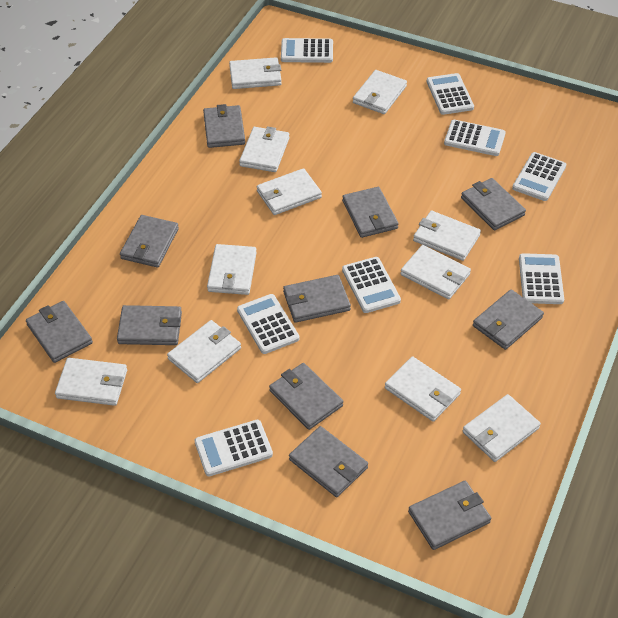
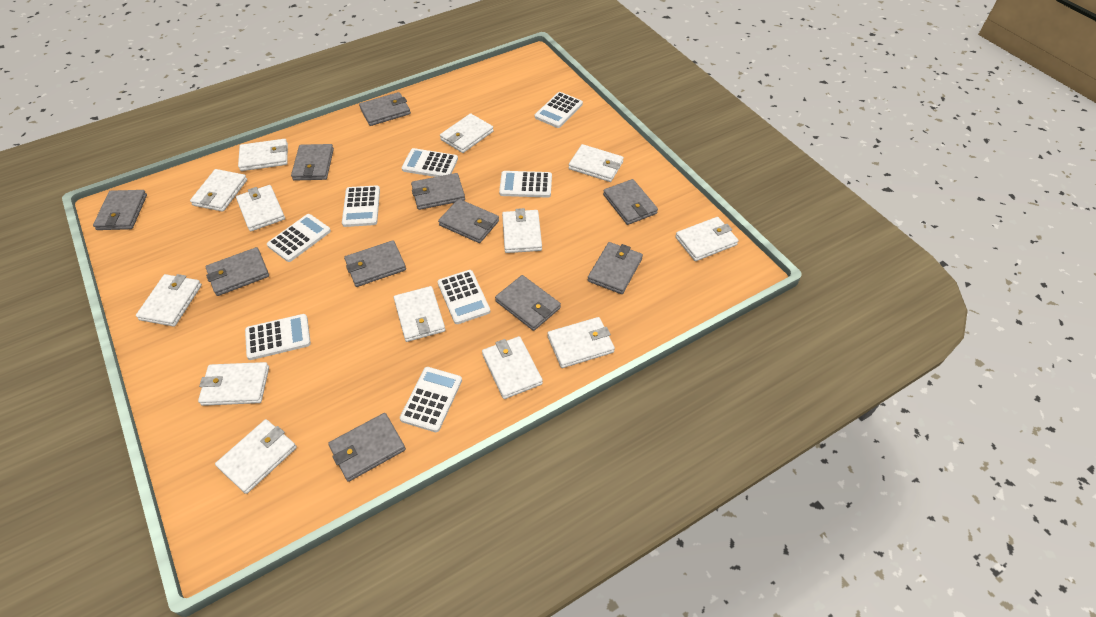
white wallet: [55,358,127,406] [167,320,241,383] [207,244,257,295] [229,57,282,89] [239,126,290,172] [257,168,322,215] [353,70,407,114] [385,356,461,422] [400,245,471,299] [413,211,481,261] [463,394,541,462] = 11 -> [136,274,202,327] [190,169,247,212] [198,362,269,406] [215,419,297,494] [236,185,285,231] [238,139,288,171] [394,286,445,342] [440,113,494,153] [482,336,543,399] [502,208,542,253] [548,317,615,368] [569,144,624,182] [675,217,738,261] = 13

